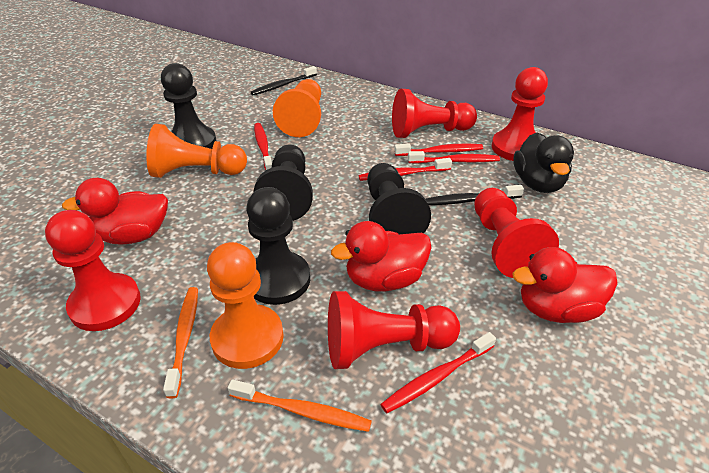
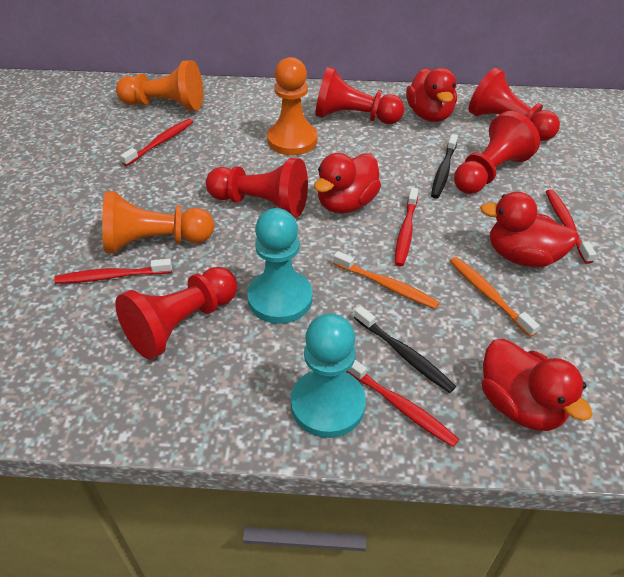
black duck: [513,133,574,193] = 1 -> none = 0
black pawn: [161,63,217,149] [246,187,310,305] [253,144,313,221] [367,163,431,234] = 4 -> none = 0
red duck: [62,178,168,245] [331,221,432,291] [513,247,618,323] = 3 -> [314,153,381,214] [406,68,457,122] [480,192,579,267] [482,339,593,431] = 4
turquoise pawn: none = 0 -> [247,208,313,324] [291,313,366,438] = 2

